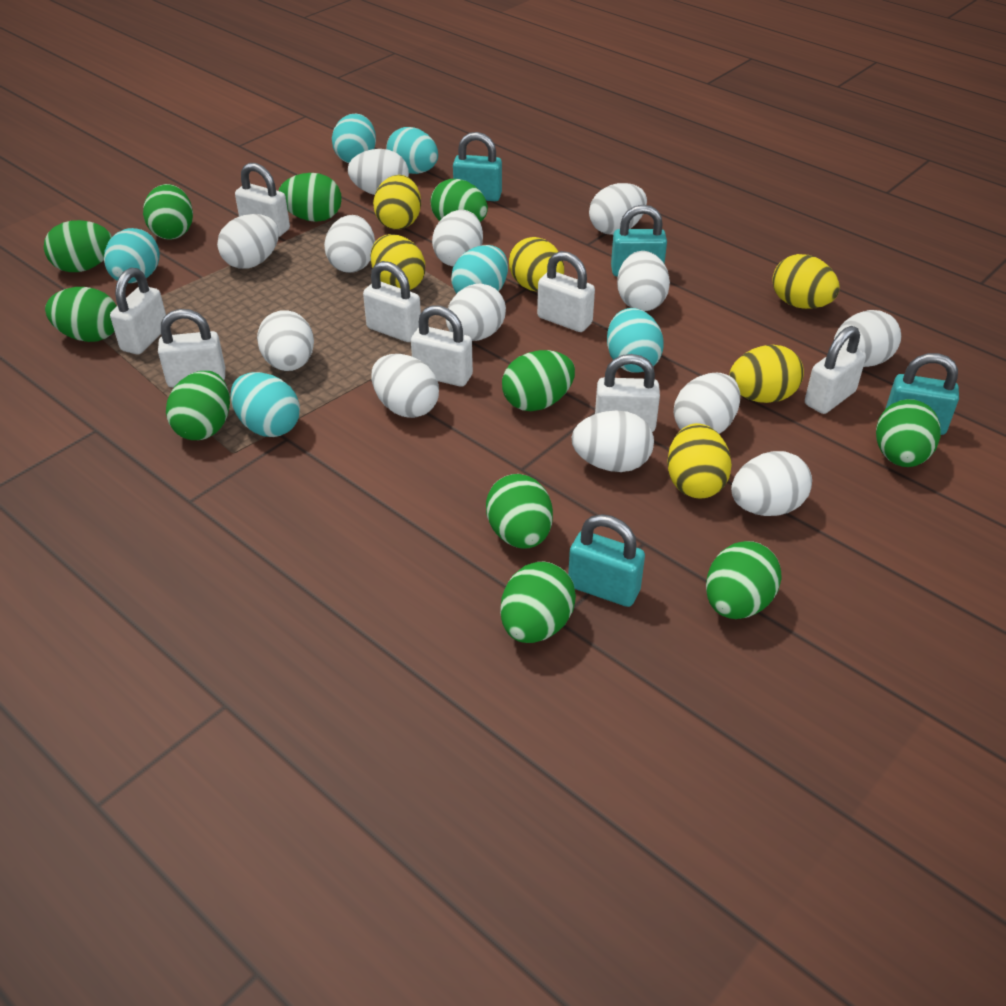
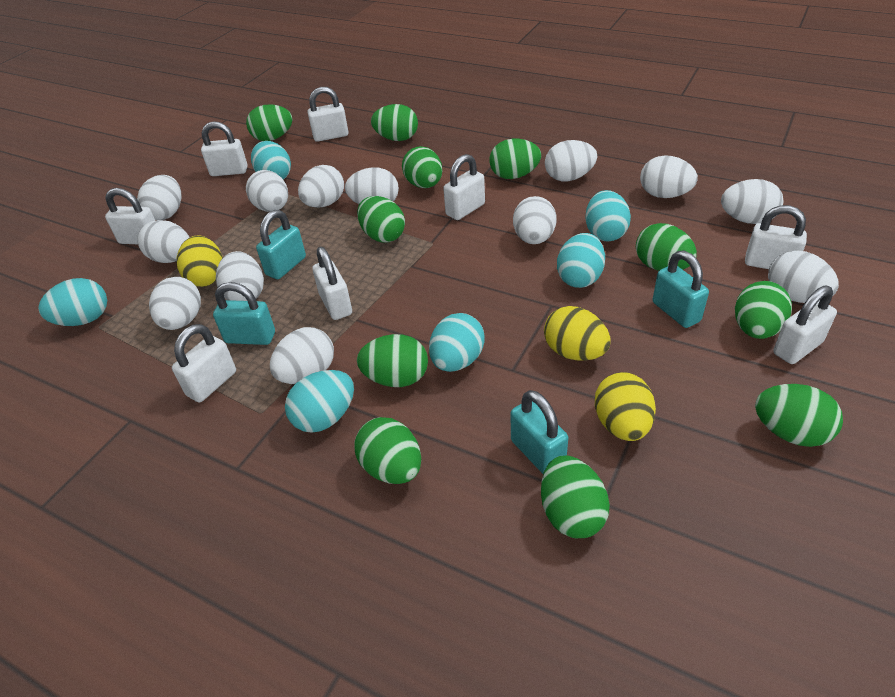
yellow egg: [371,234,425,290] [373,175,421,230] [509,237,564,292] [667,423,732,499] [729,345,804,403] [772,254,839,309] = 6 -> [177,235,223,287] [544,306,610,361] [595,372,656,441] = 3

